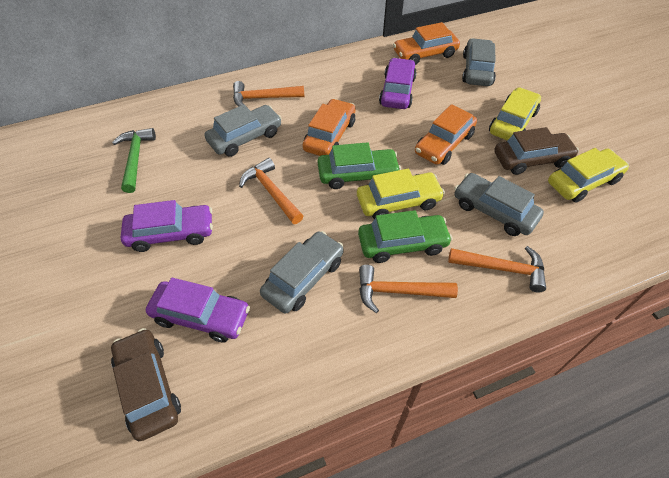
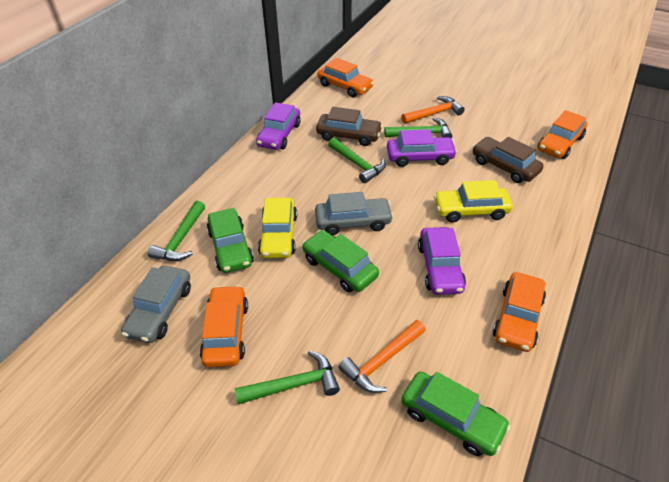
green car: [318,142,401,189] [358,210,452,263] = 2 -> [207,208,254,273] [302,230,379,292] [401,371,511,456] = 3
green hammer: [112,128,156,193] = 1 -> [148,201,205,261] [235,350,340,404] [328,137,386,183] [384,118,452,139] = 4
grey car: [204,104,282,157] [260,231,344,314] [454,173,544,236] [462,38,496,86] = 4 -> [121,266,191,343] [315,192,394,235] = 2
orange car: [303,99,356,156] [393,22,460,65] [415,104,477,165] = 3 -> [200,285,248,367] [317,58,374,97] [493,272,546,352] [537,110,587,159] = 4
orange hammer: [233,81,304,107] [239,158,303,224] [359,265,458,313] [448,246,546,292] = 4 -> [338,320,426,393] [401,96,465,124] = 2
yellow car: [357,169,445,219] [489,87,541,141] [548,148,629,203] = 3 -> [258,198,297,258] [434,180,513,222] = 2

